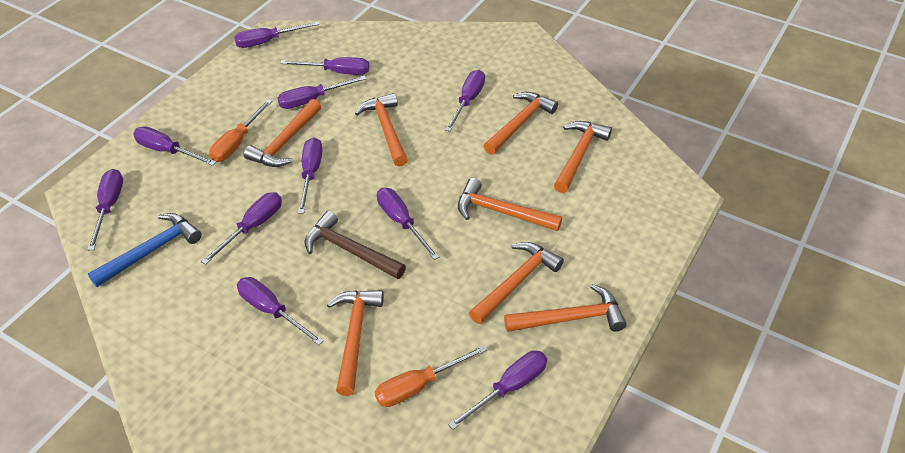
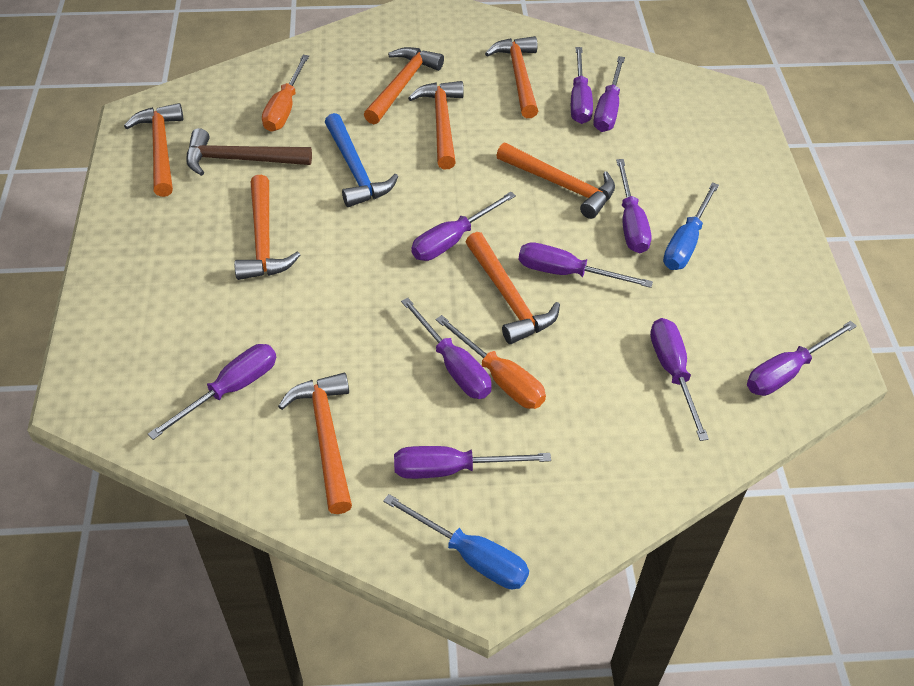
blue screwdriver: none = 0 -> [383,494,529,589] [663,182,719,270] = 2
purple screwdriver: [87,169,123,250] [133,126,216,166] [201,192,282,265] [234,22,320,48] [237,277,324,345] [277,75,367,109] [280,57,369,75] [298,137,323,214] [377,188,440,260] [445,70,485,131] [448,350,547,429] = 11 -> [148,344,276,440] [394,446,551,479] [401,298,491,399] [411,192,516,261] [519,242,653,288] [571,47,593,124] [593,56,625,132] [616,159,652,253] [650,318,709,441] [747,321,857,396] = 10

